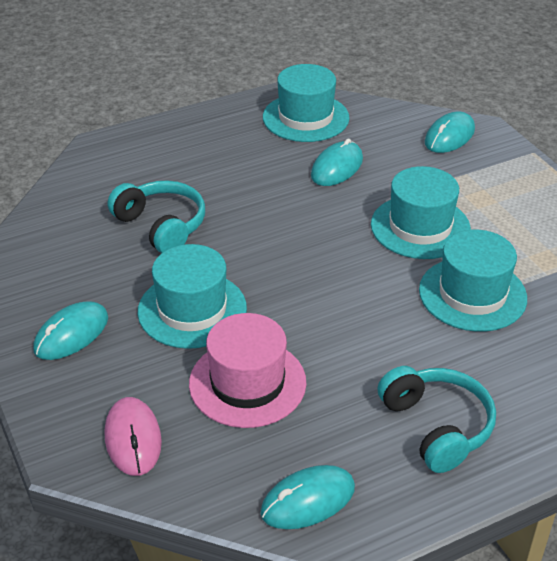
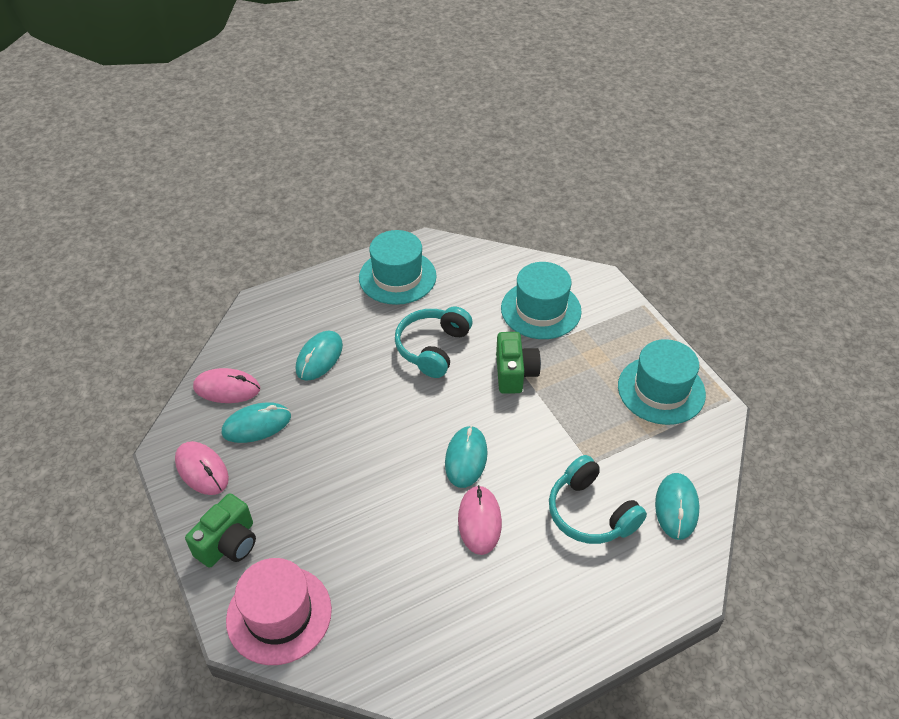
green camera: none = 0 -> [185,493,256,568] [496,332,541,394] = 2
pink mouse: [105,397,162,476] = 1 -> [175,441,229,495] [193,368,260,403] [458,485,502,555] = 3
turquoise hat: [138,244,247,349] [263,64,350,142] [371,166,471,259] [419,230,527,332] = 4 -> [359,230,437,305] [501,262,582,339] [618,339,706,425] = 3

